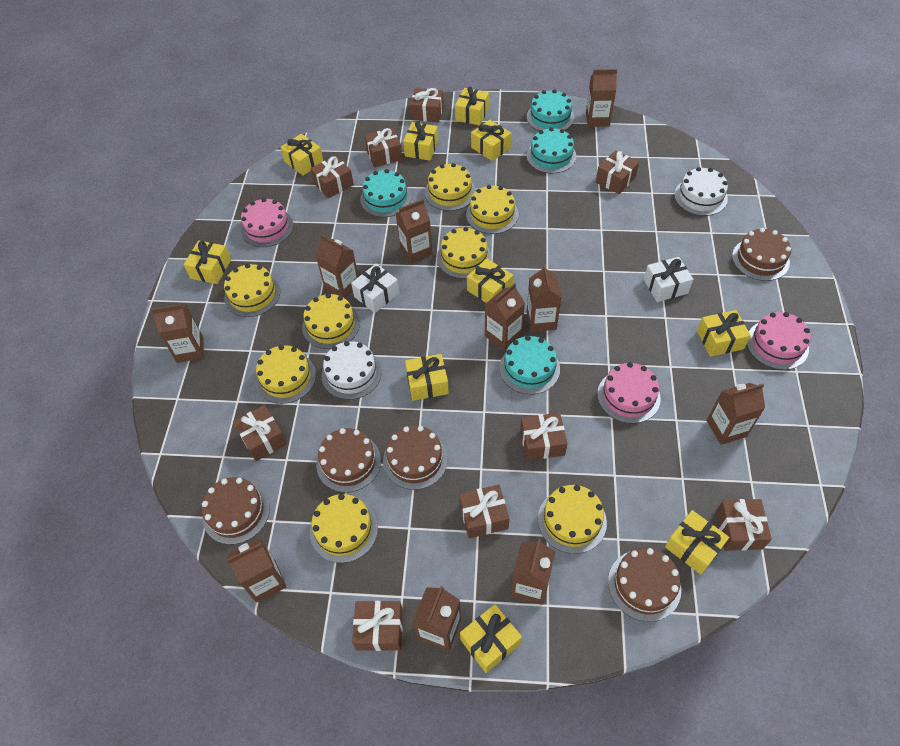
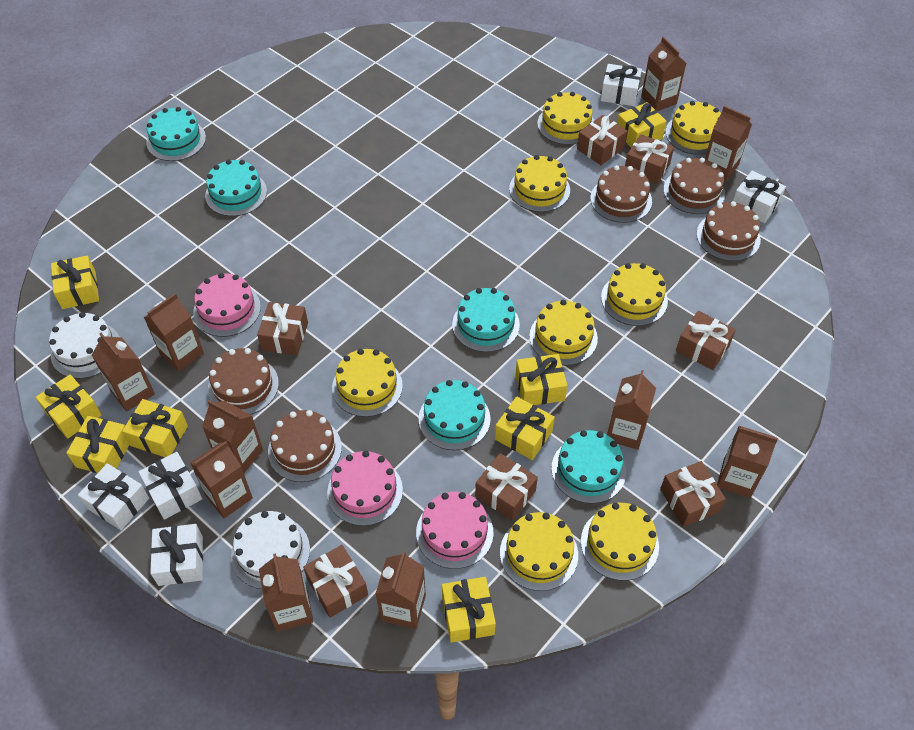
brown gift: [233,405,287,461] [310,155,354,198] [352,601,403,651] [364,128,403,167] [410,88,444,122] [459,485,510,538] [520,413,568,461] [596,150,639,194] [716,499,772,551] = 9 -> [257,302,308,355] [303,545,368,618] [475,453,538,521] [577,115,627,165] [625,134,674,184] [660,461,726,527] [676,311,736,370] = 7
turquoise cake: [360,169,411,217] [499,335,560,395] [527,89,574,131] [527,127,576,173] = 4 -> [146,107,206,161] [205,159,267,216] [419,380,491,450] [452,288,520,352] [551,430,626,504] = 5
white gift: [351,264,399,313] [644,257,693,302] = 2 -> [78,463,149,530] [138,452,202,520] [150,524,203,586] [601,64,642,106] [733,171,786,223] = 5
yellow gift: [184,240,231,284] [280,134,323,176] [403,121,438,161] [405,354,449,401] [455,87,489,126] [460,604,522,673] [467,258,513,303] [471,120,511,161] [665,510,729,575] [697,310,751,357] = 10 -> [35,374,102,439] [51,255,99,309] [67,416,129,473] [122,399,188,457] [442,577,496,643] [495,396,555,460] [515,354,567,405] [617,102,666,148] = 8

